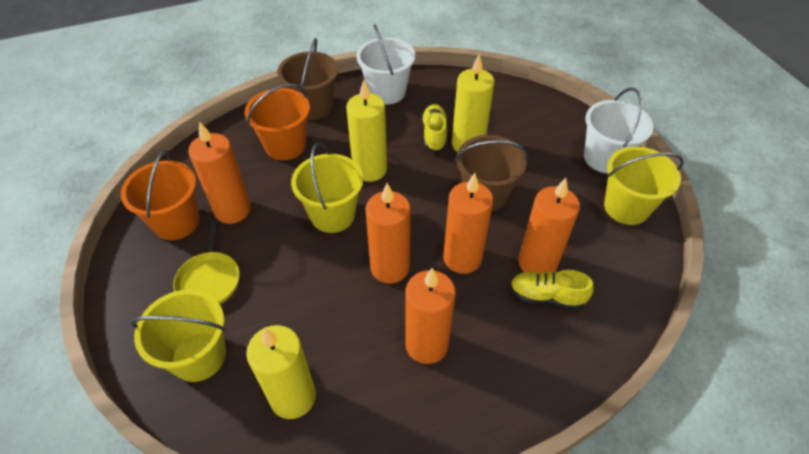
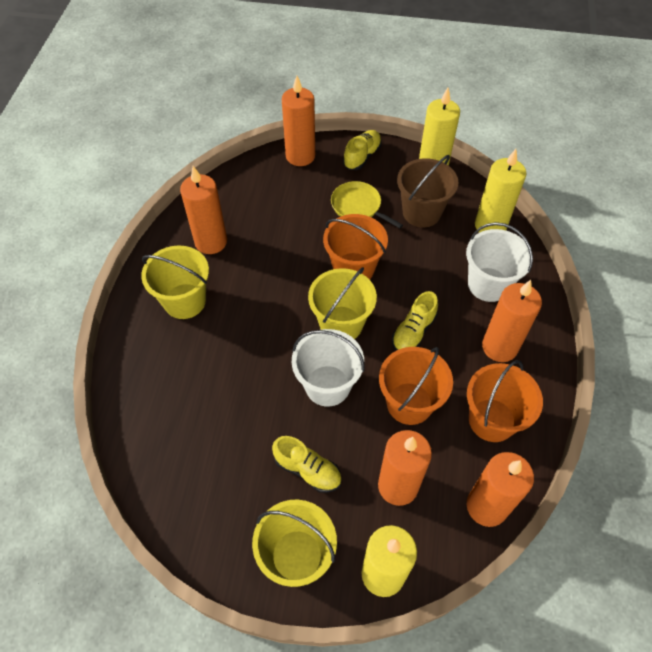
brown bucket: [277,38,338,120] [455,135,528,212] = 2 -> [397,155,459,227] = 1
orange bucket: [121,150,200,240] [245,84,310,160] = 2 -> [323,214,388,280] [379,347,453,425] [467,360,543,442] = 3
yellow shoe: [421,104,447,152] [510,270,594,310] = 2 -> [272,436,342,493] [343,130,382,170] [392,291,438,351] = 3

